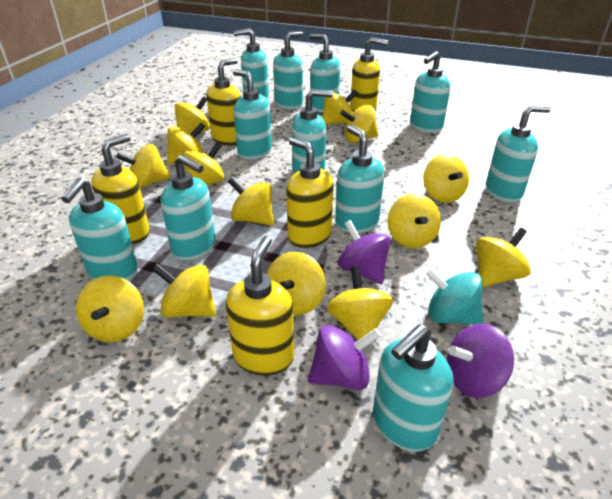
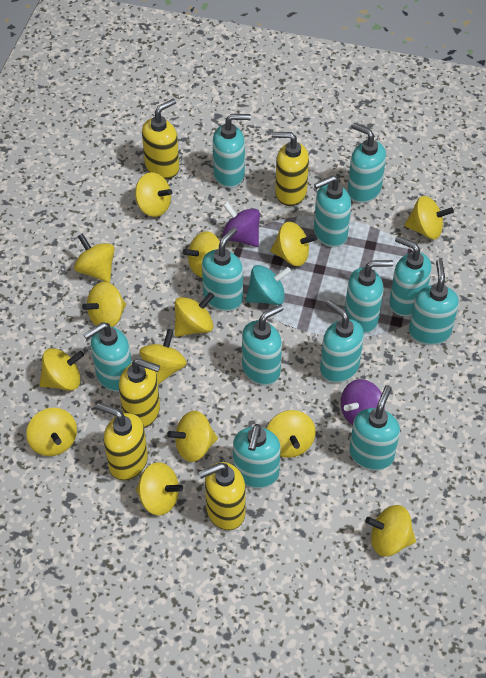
purple spinning top: [308,325,381,390] [338,220,391,284] [447,324,514,398] = 3 -> [222,202,260,247] [341,379,385,425] = 2
turquoise soap dispenser: [61,178,138,281] [161,155,216,260] [233,28,269,99] [233,69,272,159] [273,31,303,109] [292,89,333,174] [310,34,341,112] [335,125,385,233] [373,324,453,452] [410,51,451,133] [485,105,551,202] = 11 -> [83,322,132,392] [202,227,243,311] [213,114,251,188] [233,424,281,488] [242,304,284,385] [314,175,351,247] [320,300,364,383] [345,260,393,334] [348,123,386,203] [349,385,400,471] [389,236,432,316] [409,260,459,345] = 12

